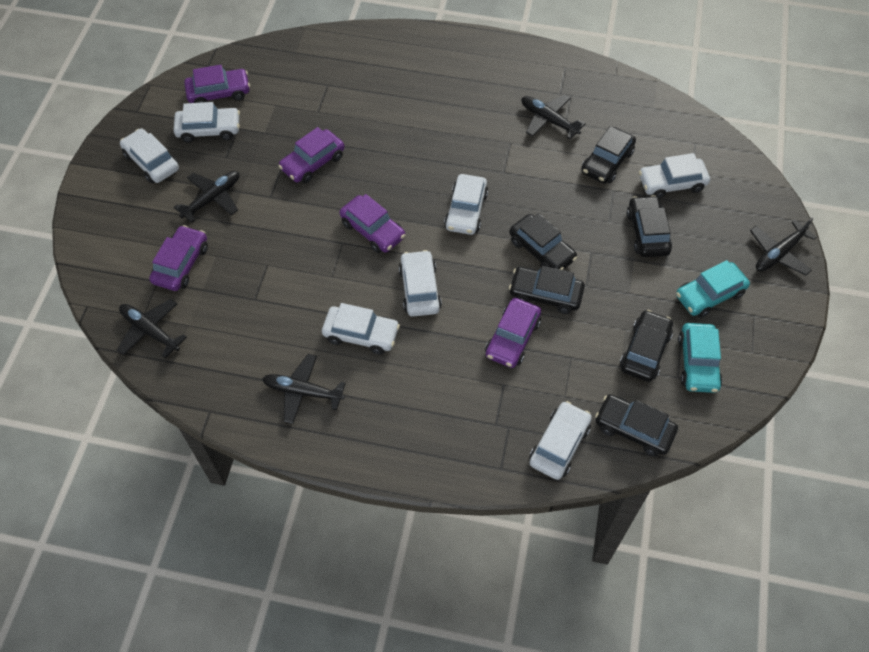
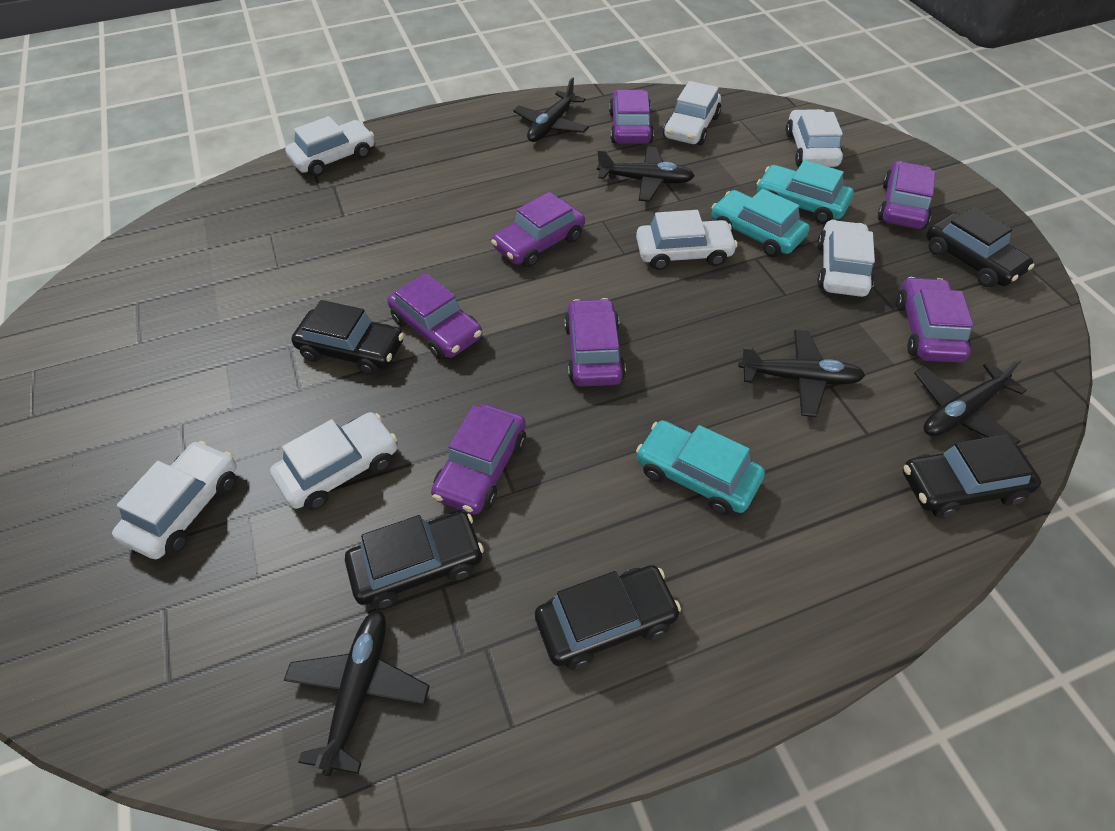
black car: [509,213,577,270] [509,266,585,314] [582,126,636,184] [595,394,678,456] [620,310,673,382] [627,195,672,257] = 6 -> [291,300,404,375] [345,511,484,609] [535,565,681,670] [903,434,1041,518] [926,207,1034,287] = 5
purple car: [149,225,208,291] [184,65,250,103] [279,127,345,183] [339,194,405,253] [485,298,541,368] = 5 -> [387,273,482,359] [431,404,526,514] [491,192,585,267] [564,298,626,387] [609,89,654,144] [878,161,936,229] [896,277,974,363] = 7
turquoise car: [676,260,750,318] [678,323,723,393] = 2 -> [636,420,765,515] [711,189,810,257] [757,160,854,224] = 3

